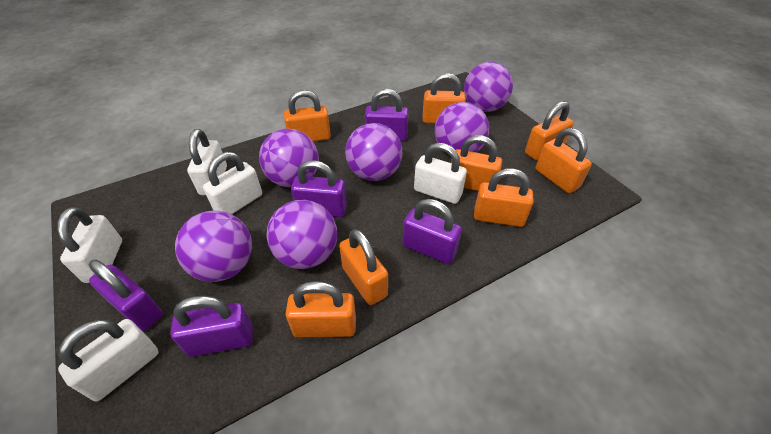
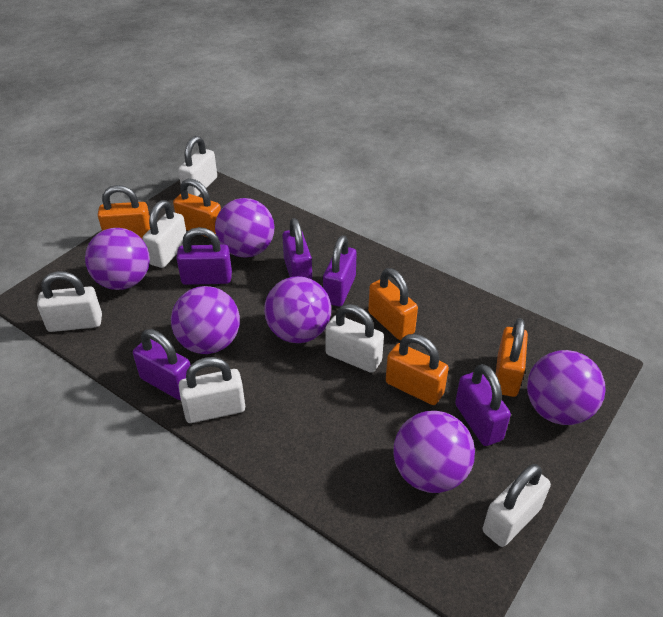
orange padlock: [284,90,331,141] [286,281,356,337] [339,229,388,305] [423,73,466,124] [451,135,502,191] [474,168,534,227] [525,101,574,160] [535,128,592,193] = 8 -> [98,185,150,239] [173,179,221,237] [368,268,418,340] [386,334,449,405] [496,318,528,397] = 5
white padlock: [57,207,122,283] [58,319,158,401] [187,129,227,195] [203,152,262,214] [414,143,467,204] = 5 -> [37,271,102,332] [143,200,186,268] [178,136,217,196] [178,357,245,423] [325,304,384,373] [483,464,551,547] = 6

